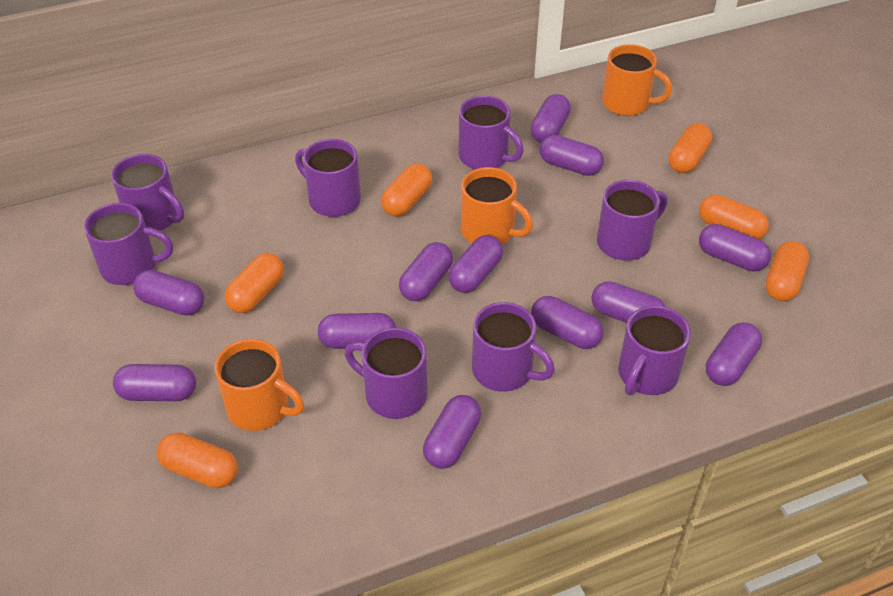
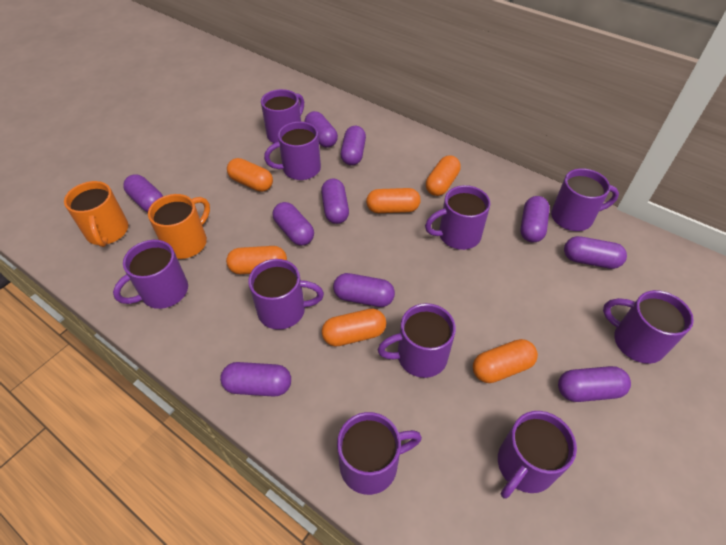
orange mug: [215,339,304,431] [461,167,533,245] [602,44,672,116] = 3 -> [64,181,128,247] [148,194,210,259] = 2
purple capsule: [113,364,196,401] [133,270,204,316] [318,313,396,349] [399,242,453,301] [423,395,481,469] [448,235,503,293] [530,94,571,143] [531,296,604,349] [540,135,604,176] [592,281,666,323] [699,224,771,271] [706,322,762,386] = 12 -> [123,174,163,212] [220,362,291,397] [273,202,314,246] [305,111,338,148] [321,179,349,224] [333,273,395,307] [341,126,366,165] [520,196,550,242] [558,366,631,402] [564,236,627,269] = 10
purple mug: [84,203,173,285] [111,154,184,231] [295,139,361,217] [345,328,427,419] [459,96,524,169] [472,302,555,392] [597,180,667,261] [618,306,691,396] = 8 -> [113,240,188,309] [248,259,324,330] [261,89,304,143] [264,122,321,180] [337,412,422,495] [378,303,456,378] [425,185,490,250] [498,411,577,499] [551,168,619,231] [603,290,694,364] = 10

